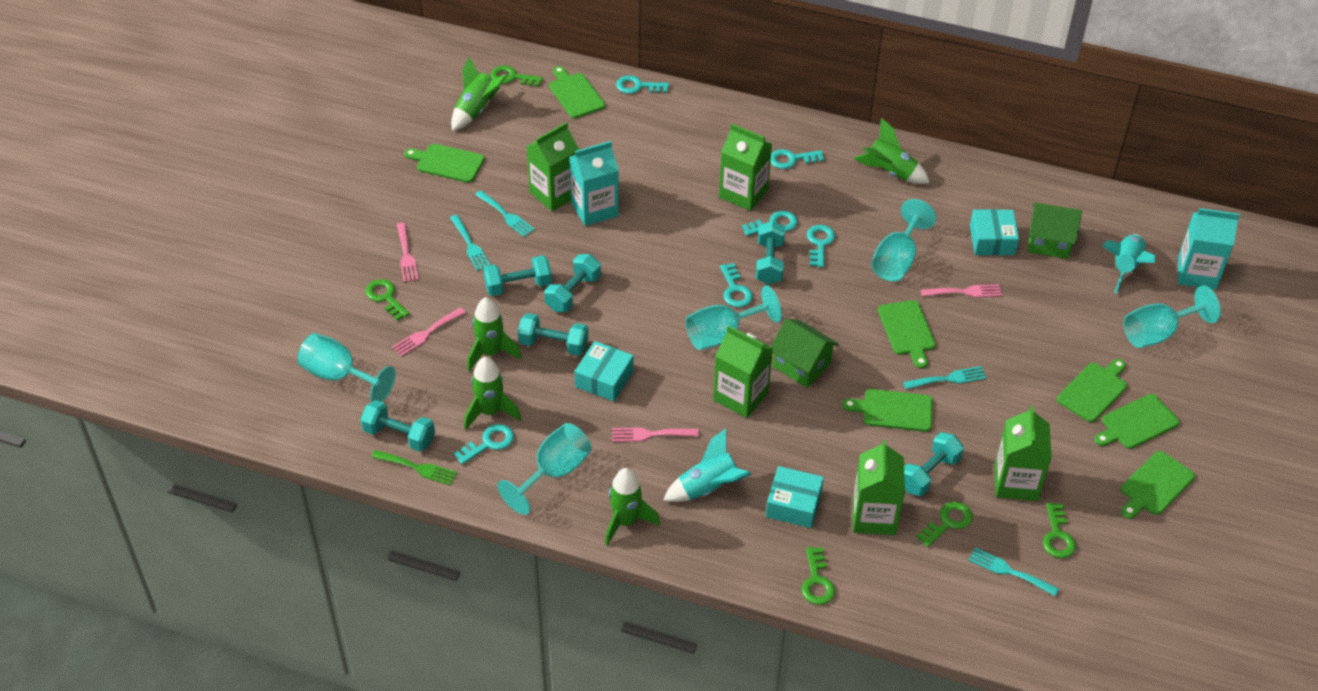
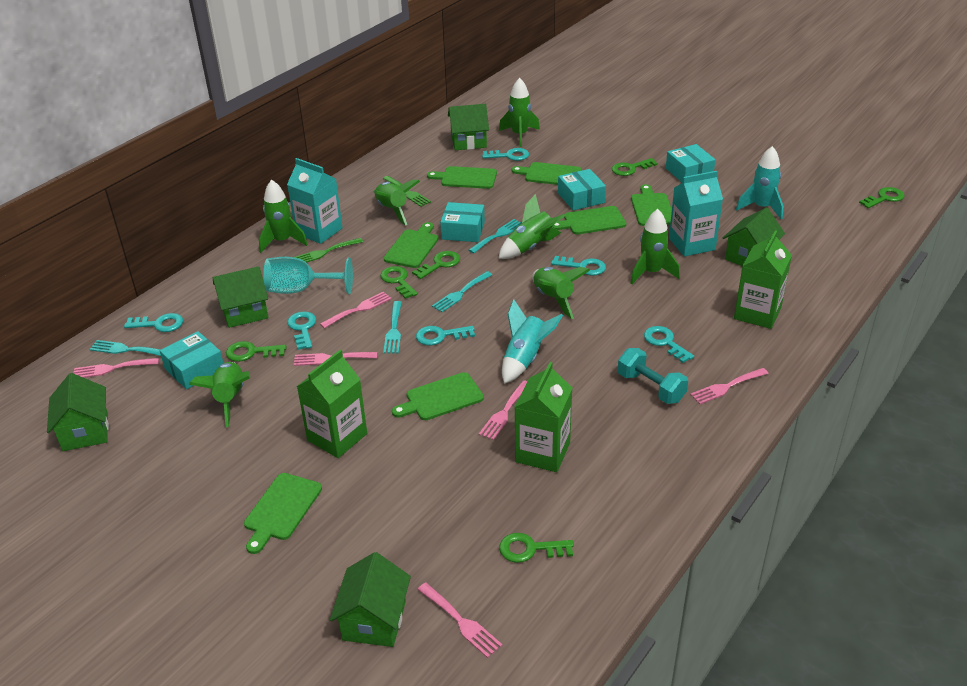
green carton: [526,122,579,212] [713,325,773,418] [719,124,772,211] [853,439,905,535] [995,405,1052,501] = 5 -> [296,350,367,458] [514,362,572,472] [734,230,792,329] = 3
green fork: [371,450,457,485] = 1 -> [294,238,363,263] [383,176,431,207] = 2
green house: [771,318,839,388] [1028,203,1082,259] = 2 -> [47,373,109,451] [213,266,268,328] [330,552,411,647] [448,104,489,150] [723,207,785,266] = 5
green key: [365,279,410,321] [490,66,543,87] [801,547,835,605] [916,502,973,547] [1043,503,1076,558] = 5 -> [226,341,286,362] [380,266,418,299] [412,251,460,279] [499,533,574,563] [612,158,658,176] [859,187,904,208] = 6
green rocket: [451,57,508,131] [464,357,521,430] [467,297,522,371] [605,468,660,546] [854,118,930,184] = 5 -> [189,362,250,427] [259,180,308,253] [374,180,420,225] [498,194,565,259] [499,78,540,147] [532,267,590,319] [631,209,680,284] = 7
pink fork: [392,307,466,357] [397,222,419,282] [612,427,699,442] [921,284,1002,297] = 4 -> [74,358,159,378] [294,352,377,366] [320,292,392,328] [417,582,502,658] [479,380,527,440] [690,368,769,404] = 6
turquoise box: [575,341,634,402] [766,466,824,528] [970,209,1019,255] = 3 -> [160,331,223,389] [440,202,485,242] [558,169,606,210] [666,144,716,183] = 4
turquoise dumbbell: [360,400,435,452] [483,255,552,296] [518,313,589,356] [545,254,601,312] [756,221,785,285] [904,432,964,496] = 6 -> [618,348,688,404] = 1
turquoise goblet: [297,333,396,402] [497,423,592,515] [685,285,782,350] [871,199,937,282] [1123,286,1221,348] = 5 -> [263,257,353,294] = 1

